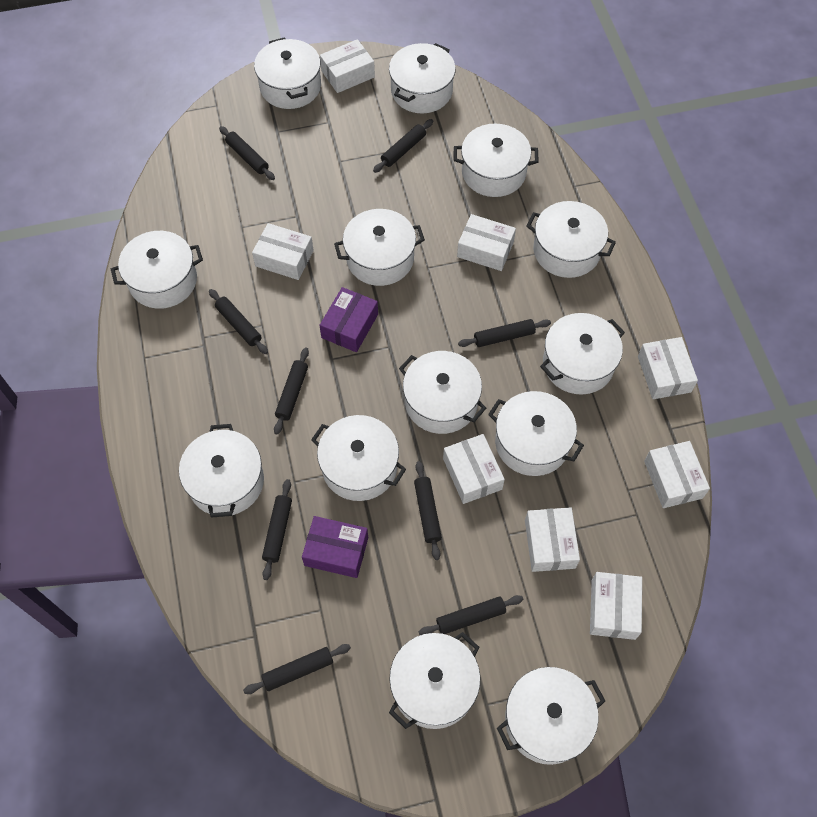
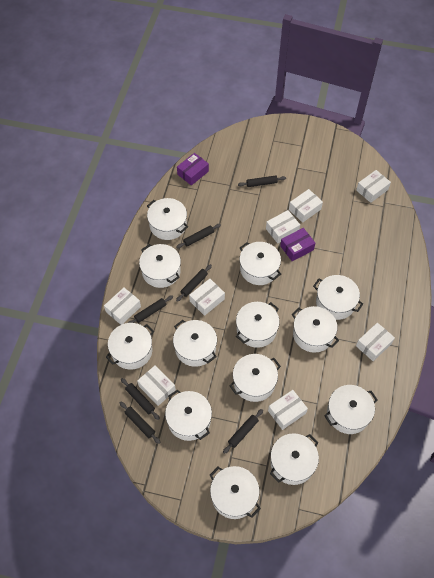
black rolling pin: [209,289,268,354] [219,126,275,180] [243,644,351,694] [262,479,292,580] [274,347,309,435] [373,119,433,173] [414,461,442,560] [419,595,523,635] [458,319,551,347] = 9 -> [120,402,160,444] [121,378,160,420] [128,295,173,323] [176,224,221,248] [176,264,212,302] [223,409,263,454] [238,175,286,187] = 7

